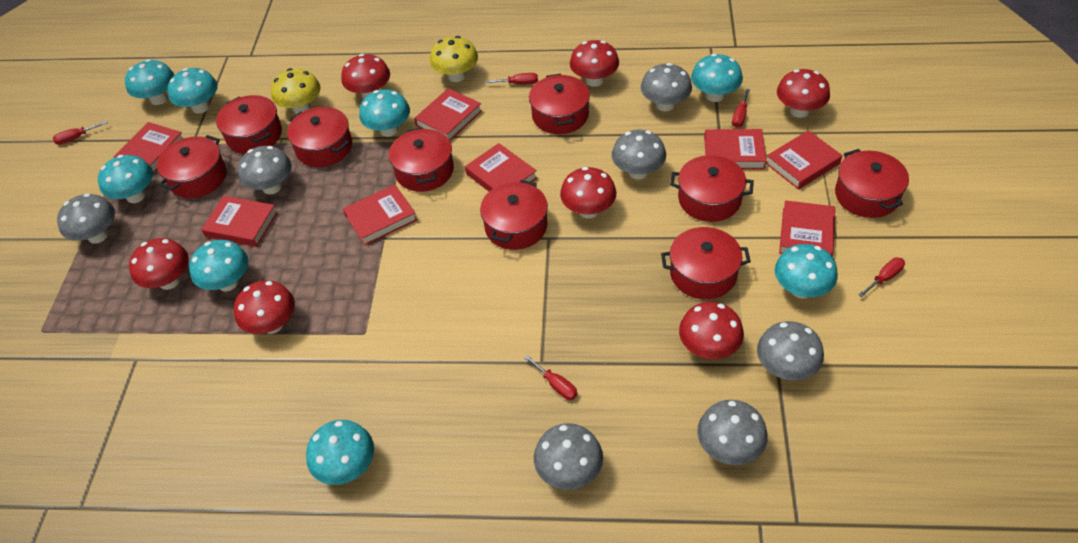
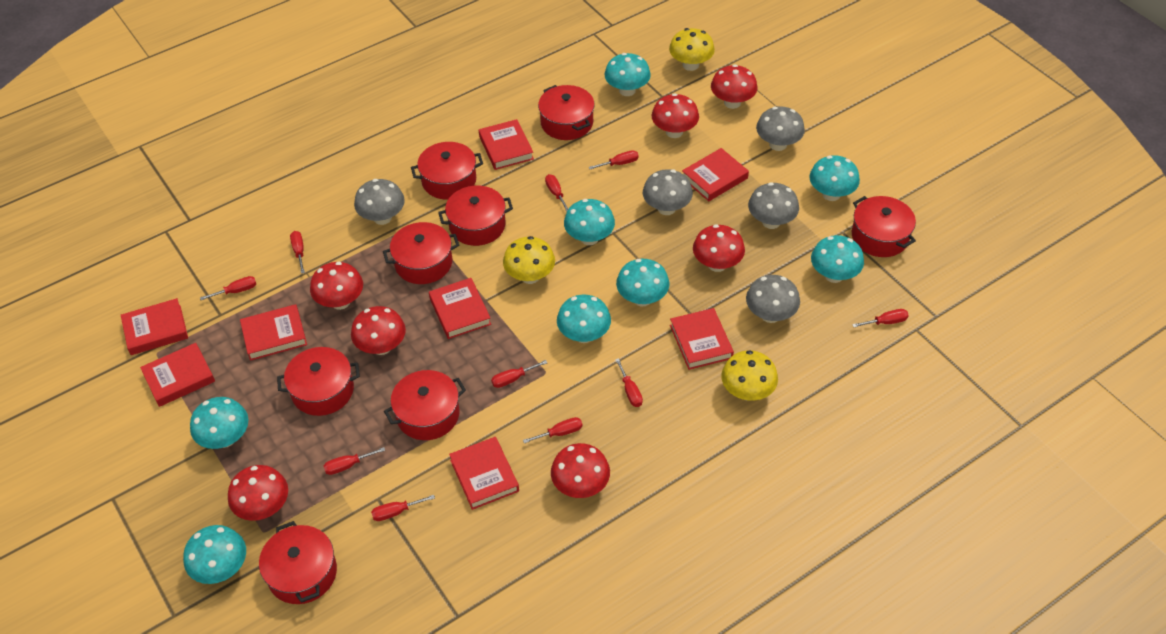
grey mushroom: [57,193,115,244] [238,146,292,194] [534,423,603,490] [612,130,666,179] [641,63,692,111] [697,400,768,465] [757,321,824,381] = 7 -> [354,179,405,225] [643,169,693,215] [746,275,800,323] [748,182,799,229] [756,106,805,151] = 5
red pot: [157,135,226,198] [216,95,282,154] [287,107,352,167] [389,127,454,192] [480,180,548,250] [529,74,590,134] [661,227,751,299] [670,155,754,222] [835,149,909,218] = 9 -> [259,521,337,604] [277,347,360,416] [383,222,459,284] [384,370,466,440] [411,142,483,200] [438,185,513,246] [538,85,595,140] [852,196,916,257] = 8
red screwdriver: [53,121,108,145] [486,73,538,85] [524,355,577,400] [732,89,750,128] [858,257,905,297] = 5 -> [200,276,256,300] [290,231,305,273] [324,447,385,475] [371,495,435,521] [491,360,547,388] [523,417,582,443] [545,174,569,212] [589,150,639,169] [615,358,643,407] [852,309,909,327] = 10
yellow mushroom: [271,68,321,114] [430,36,478,82] = 2 -> [503,236,555,284] [669,28,715,71] [721,350,778,401] = 3

